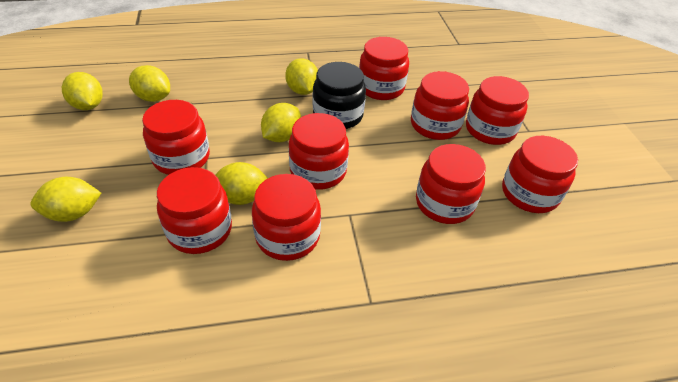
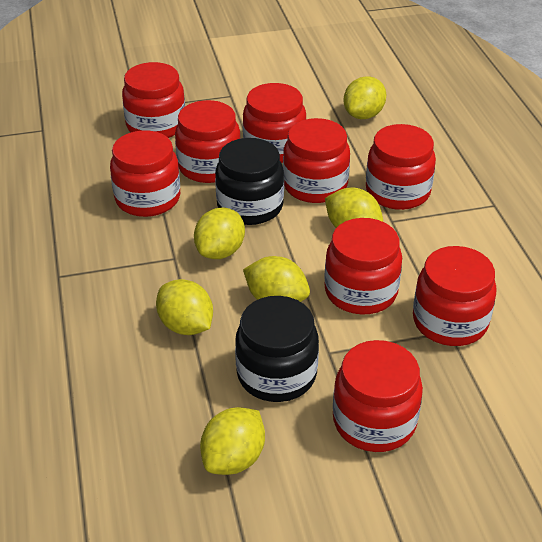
black jar: [313,62,366,129] = 1 -> [215,138,284,225] [235,296,319,402] = 2

